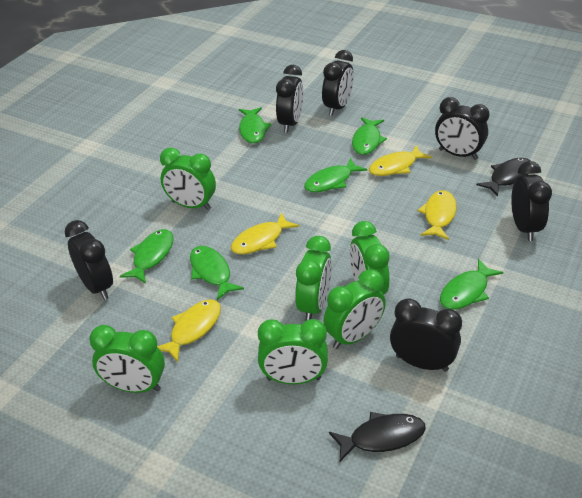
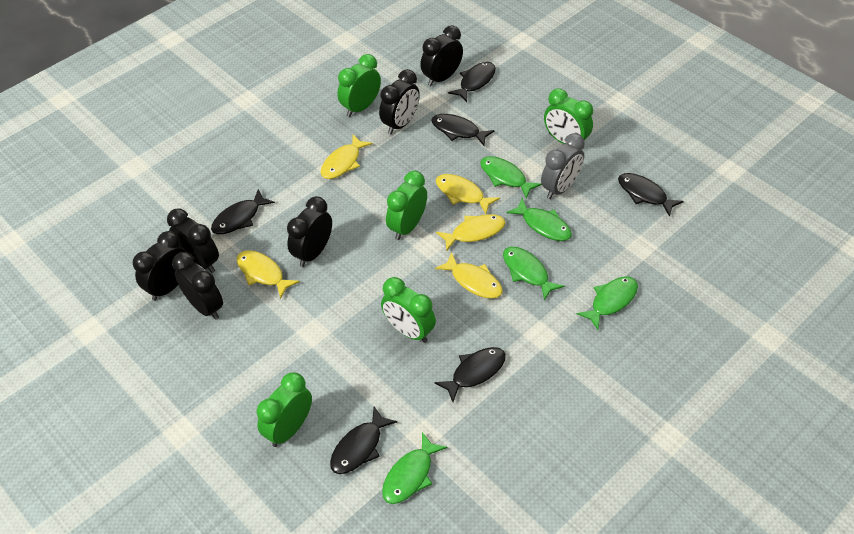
black fish: [329,412,426,462] [476,158,530,196] = 2 -> [211,189,275,234] [330,407,397,474] [431,114,495,146] [434,347,506,402] [448,62,496,102] [618,173,684,217] = 6
green clock: [89,325,165,393] [160,148,216,210] [258,319,328,385] [295,236,332,321] [323,269,386,349] [350,221,390,295] = 6 -> [257,372,312,447] [337,54,381,117] [381,277,436,343] [386,171,427,240] [544,89,593,144] = 5
green fish: [120,229,173,284] [190,246,244,300] [239,107,271,143] [304,158,367,192] [352,117,387,155] [440,259,503,310] = 6 -> [382,432,447,504] [480,156,542,199] [503,247,564,300] [506,198,572,241] [577,277,638,330] = 5
grey clock: none = 0 -> [541,133,585,199] = 1
yellow fish: [157,299,221,362] [231,213,299,255] [369,145,432,176] [418,190,457,240] = 4 -> [237,250,300,299] [321,134,373,179] [435,252,503,299] [436,174,500,214] [436,214,505,251] = 5

